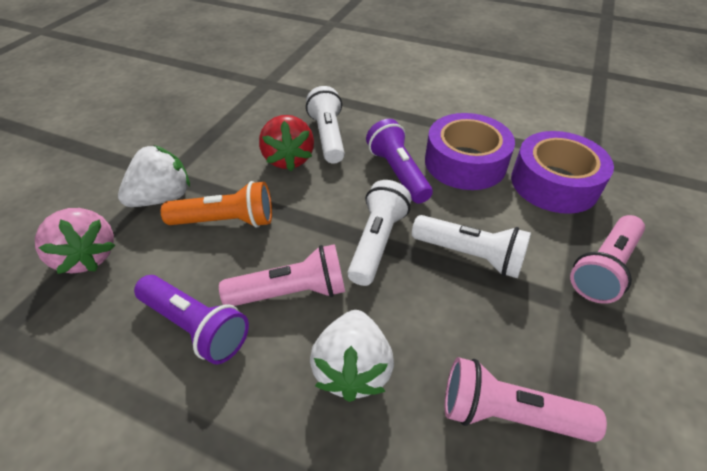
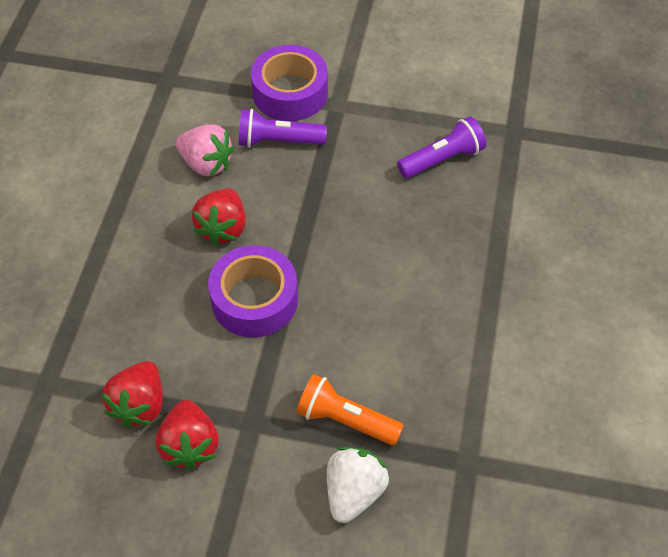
pink flashlight: [219,244,345,306] [445,357,607,442] [570,215,645,304] = 3 -> none = 0
red strawberry: [259,115,314,171] = 1 -> [102,361,163,428] [156,400,219,470] [192,189,246,246] = 3
white flashlight: [306,86,345,163] [347,180,411,286] [412,215,531,278] = 3 -> none = 0
white strawberry: [118,145,190,207] [310,310,394,402] = 2 -> [327,447,389,523] = 1

